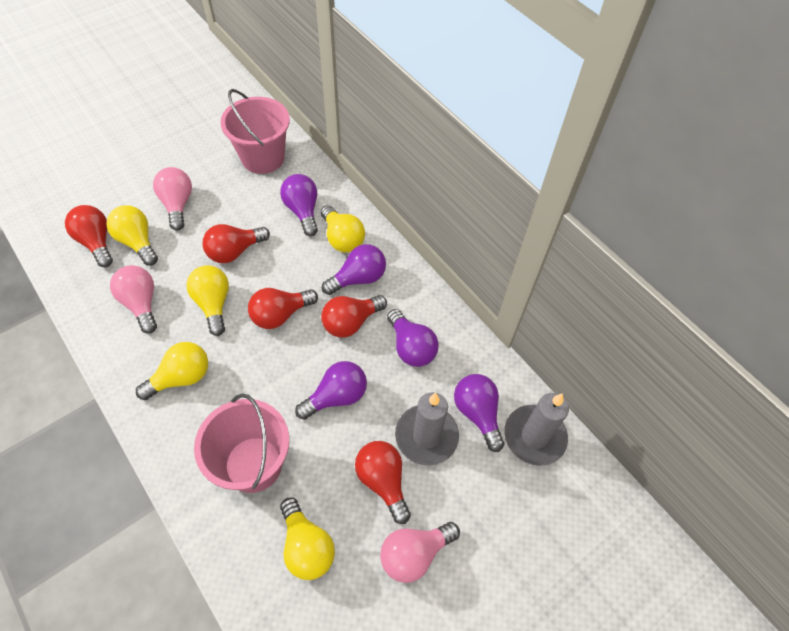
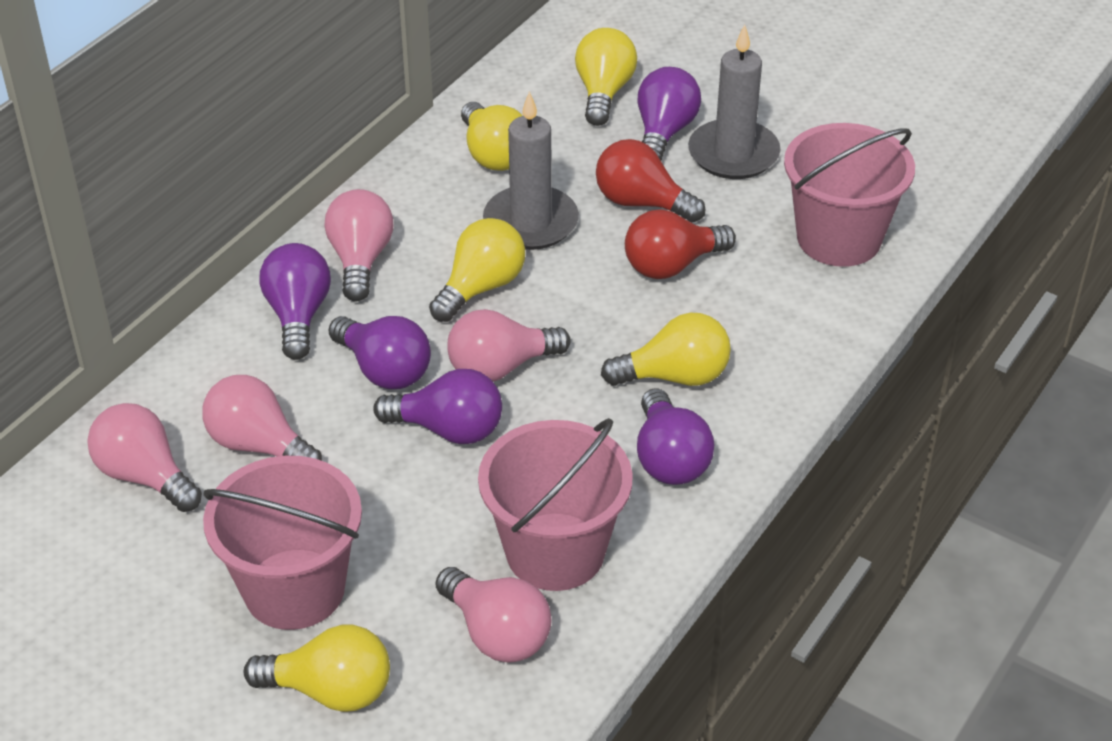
pink bucket: [194,394,289,493] [220,89,290,174] = 2 -> [203,456,362,630] [478,418,633,591] [784,123,915,267] = 3
pink light bulb: [110,265,157,334] [153,167,192,230] [380,522,460,583] = 3 -> [87,403,202,512] [202,375,322,461] [325,189,393,301] [435,567,552,663] [447,309,571,382] = 5
red light bulb: [65,205,113,267] [203,224,270,263] [248,288,318,329] [321,295,387,338] [355,441,411,524] = 5 -> [596,139,706,223] [625,209,736,279] = 2

